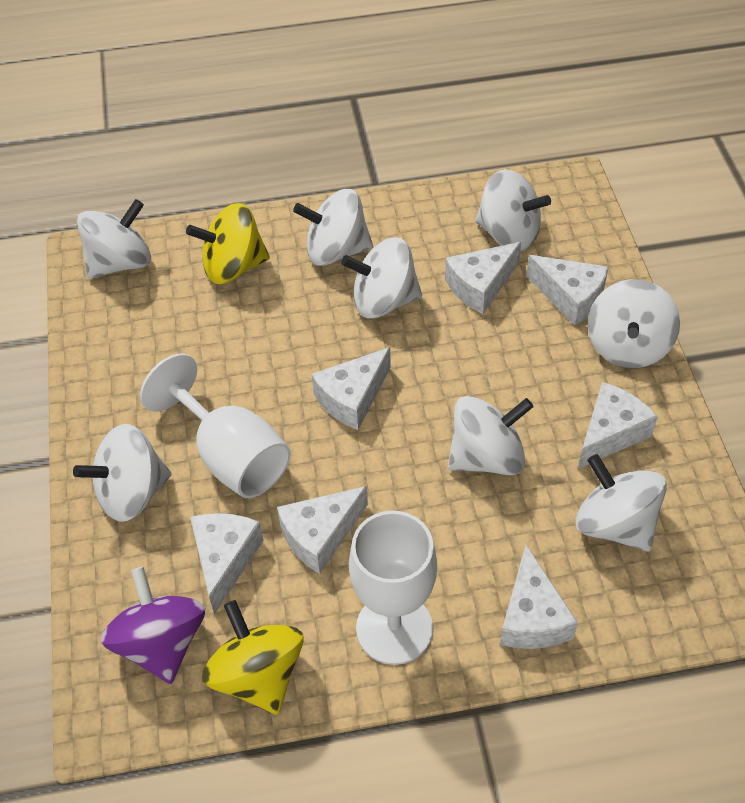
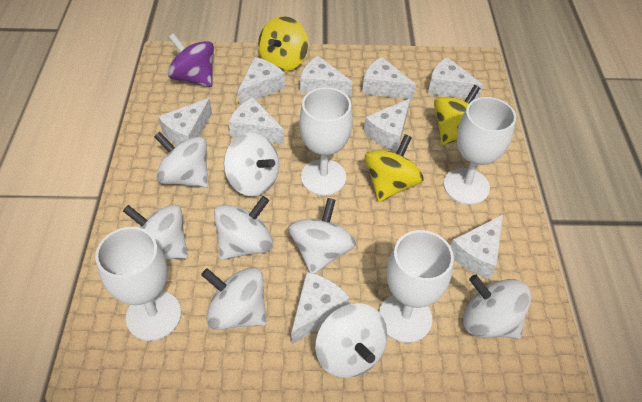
white cheese: [190,513,264,615] [277,486,368,574] [312,347,391,430] [445,242,521,314] [500,545,578,649] [526,255,609,325] [578,382,658,469] = 7 -> [158,98,212,145] [229,97,284,144] [238,57,285,106] [291,272,350,344] [300,56,352,97] [362,57,416,100] [364,99,410,151] [428,57,483,99] [451,215,503,279] = 9
white goblet: [140,353,291,498] [349,511,437,665] = 2 -> [95,227,181,341] [299,87,353,196] [379,230,454,343] [443,97,516,205] = 4
yellow spinning top: [186,203,270,284] [202,600,304,715] = 2 -> [258,16,308,72] [365,134,424,202] [434,85,480,145] = 3

